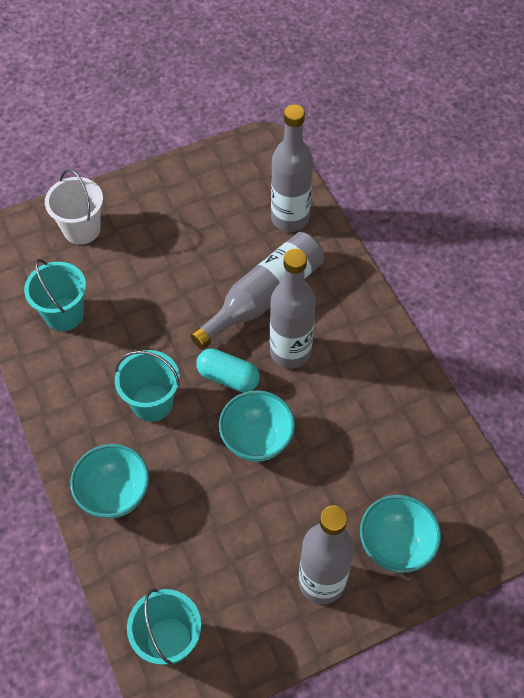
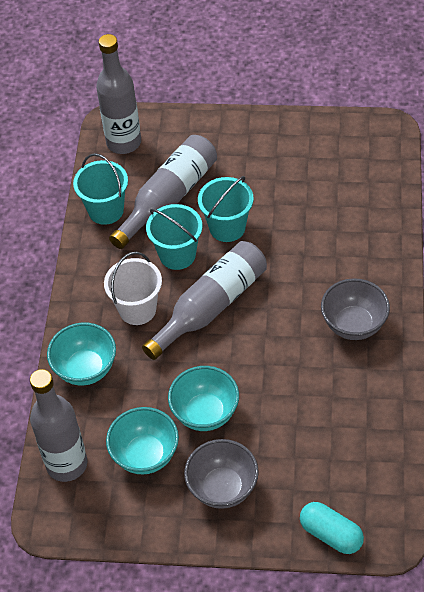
grey bowl: none = 0 -> [184,439,259,509] [321,278,390,340] = 2

